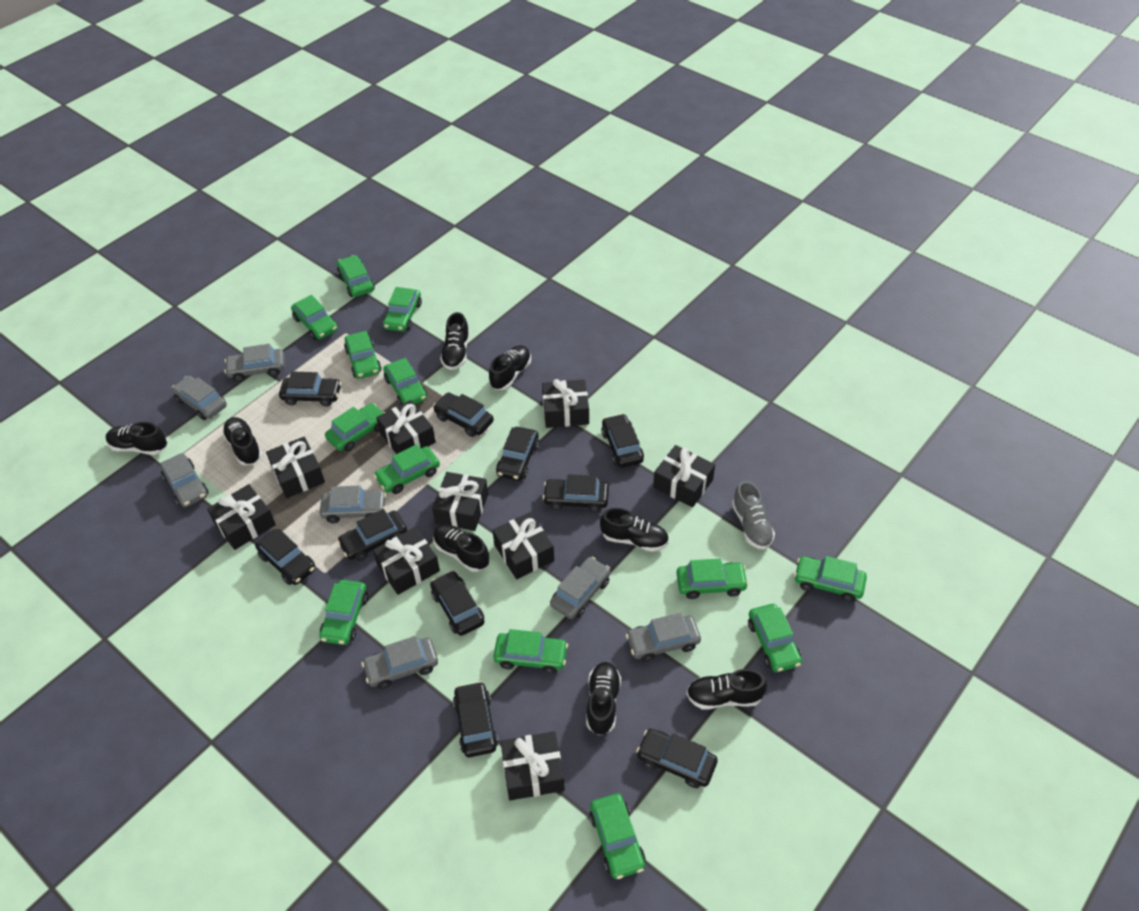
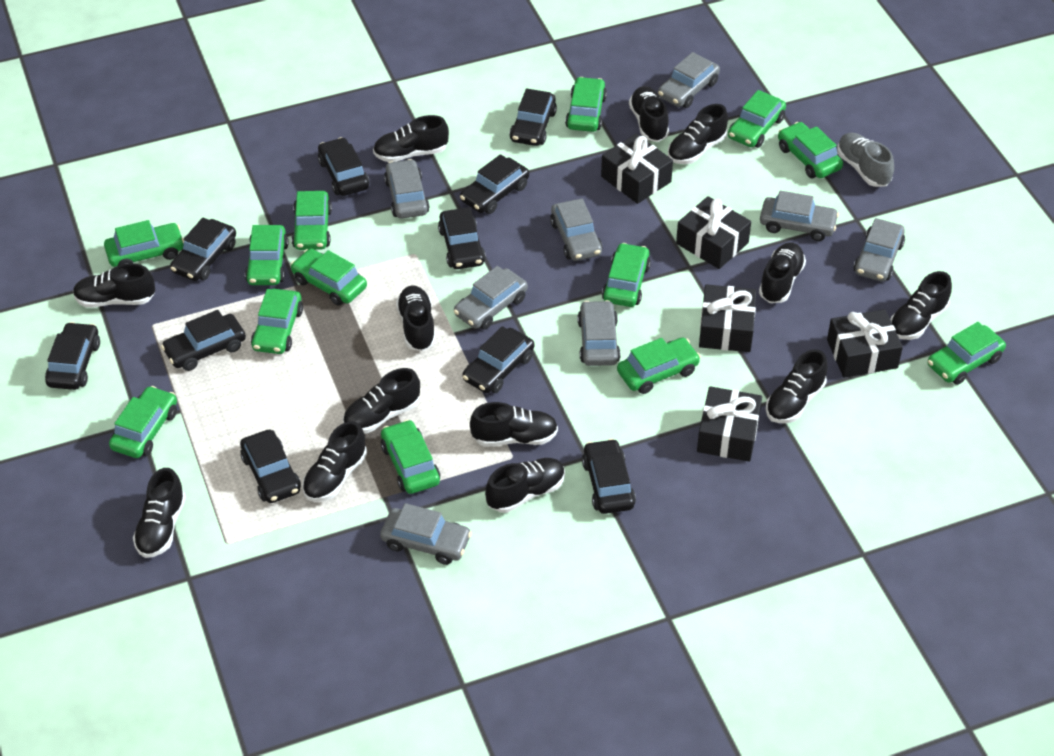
black gift: [207,484,276,550] [266,436,325,498] [373,527,440,595] [376,400,436,454] [432,472,488,531] [492,512,554,579] [501,731,565,801] [542,379,589,428] [653,445,715,507] = 9 -> [601,134,673,204] [676,196,751,269] [697,386,762,462] [699,284,756,352] [827,309,903,378] = 5
black shoe: [105,422,167,455] [222,417,262,465] [433,524,490,572] [440,312,470,370] [489,345,531,390] [586,662,621,735] [600,508,669,552] [686,669,767,710] = 8 -> [73,263,155,308] [133,468,186,558] [302,421,367,502] [343,368,420,433] [373,115,449,162] [396,286,436,351] [470,402,558,446] [485,458,565,513] [629,86,669,142] [668,104,728,164] [759,242,806,303] [766,349,827,423] [890,271,952,340] = 13
grey car: [160,453,209,507] [171,376,227,420] [224,344,285,382] [319,485,386,523] [362,636,438,689] [550,557,611,619] [626,613,701,662] = 7 -> [380,503,472,565] [384,159,429,219] [454,266,528,330] [550,199,603,261] [577,300,620,366] [658,52,720,108] [760,191,839,241] [853,218,905,282] = 8

